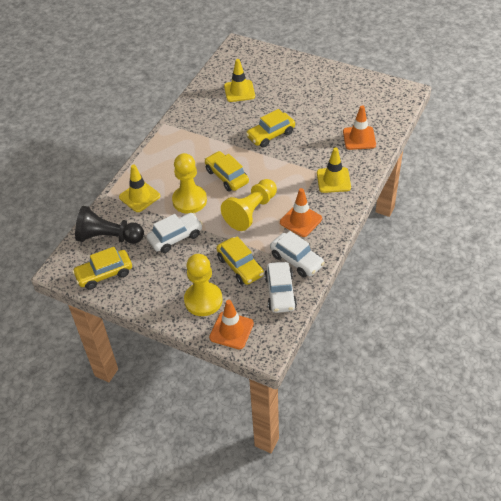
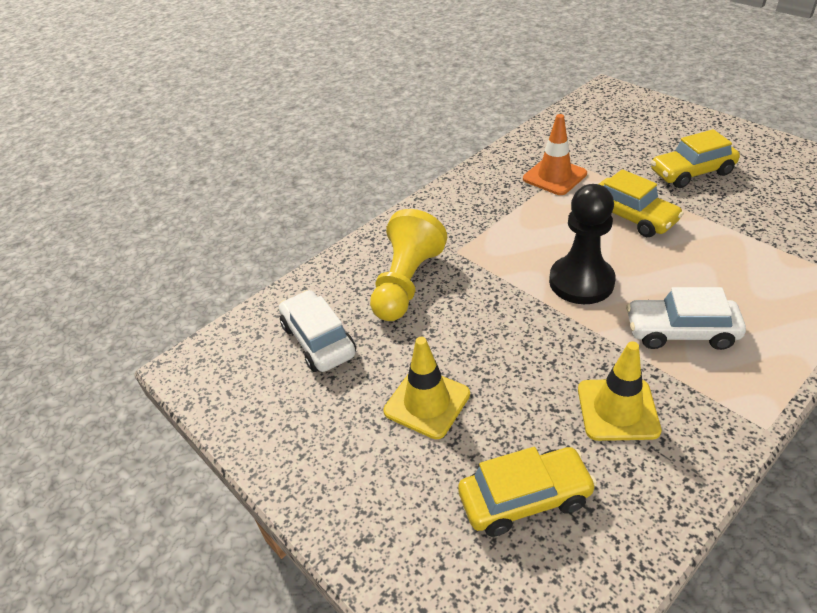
orange traffic cone: [209,300,254,349] [280,188,322,237] [343,105,376,150] = 3 -> [523,114,587,195] = 1
white car: [146,213,203,253] [264,262,297,313] [270,231,325,277] = 3 -> [279,290,356,372] [626,287,746,350] = 2
yellow car: [72,247,132,290] [204,151,249,191] [216,236,264,285] [246,109,295,148] = 4 -> [458,447,597,537] [599,169,684,237] [651,129,740,188] = 3
yellow pawn: [172,153,207,214] [184,254,222,316] [221,179,277,231] = 3 -> [370,209,447,321] = 1
yellow traffic cone: [119,164,160,212] [224,59,255,102] [317,148,351,193] = 3 -> [383,337,470,439] [578,341,662,441] = 2

